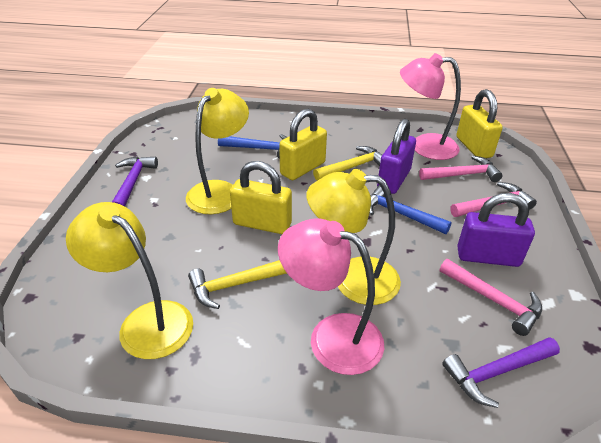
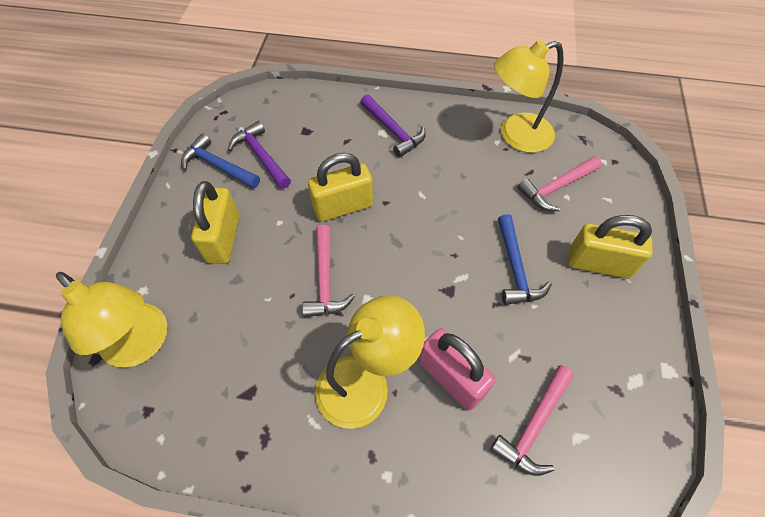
pink lamp: [278,218,384,375] [400,53,461,160] = 2 -> none = 0
pink padlock: none = 0 -> [419,328,495,410] = 1
purple padlock: [377,119,416,194] [457,193,535,267] = 2 -> none = 0
yellow hammer: [188,260,287,309] [313,146,383,181] = 2 -> none = 0

